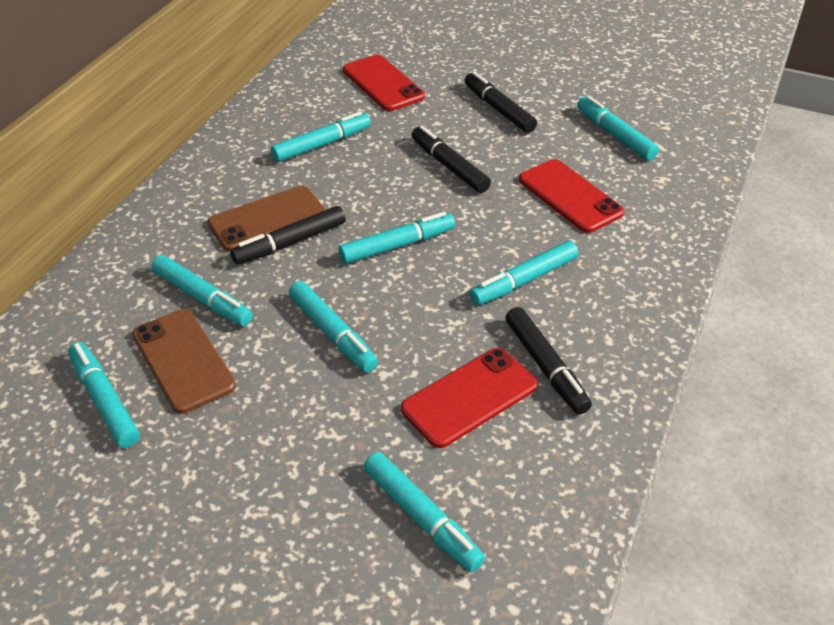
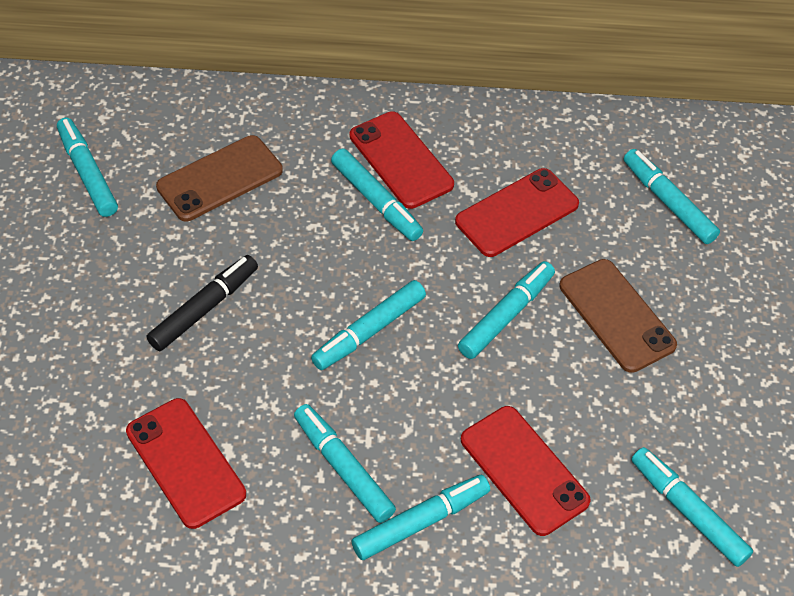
black marker: [230,206,346,265] [412,126,491,193] [464,72,537,133] [505,307,592,414] = 4 -> [147,255,258,351] = 1
red phone: [343,55,425,111] [401,348,538,448] [519,159,624,233] = 3 -> [126,398,246,529] [350,111,454,209] [455,168,579,257] [461,406,591,536] = 4

